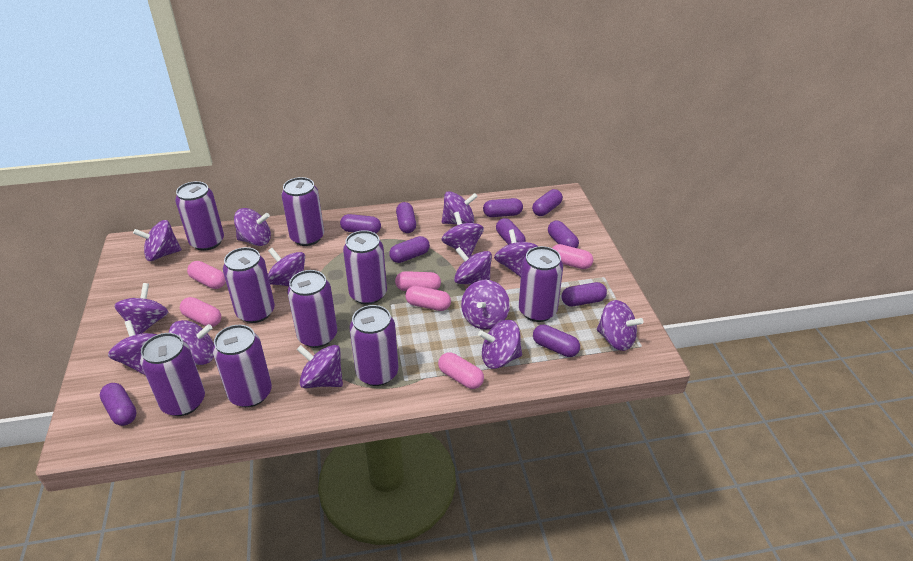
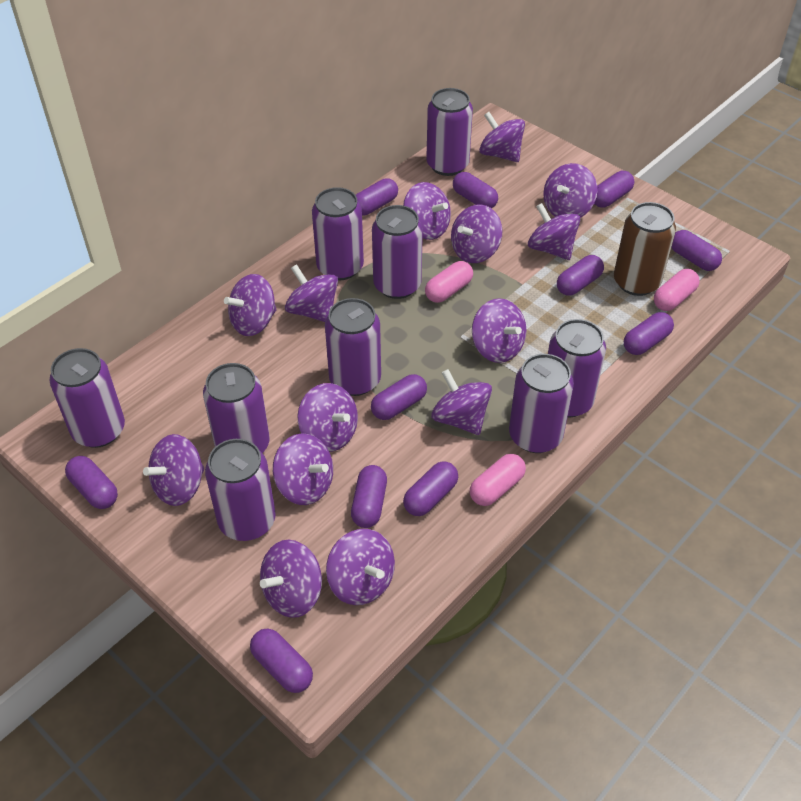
brown can: none = 0 -> [614,202,676,296] = 1
pink capsule: [180,297,221,327] [187,261,226,289] [395,271,441,291] [405,286,451,311] [438,352,484,389] [552,244,593,269] = 6 -> [425,261,473,303] [470,454,526,506] [654,269,700,311] = 3
purple capsule: [100,383,137,426] [340,214,381,233] [389,236,430,263] [396,202,416,233] [483,198,523,217] [496,218,526,245] [532,189,563,216] [533,325,580,357] [548,220,579,248] [562,282,607,306] = 10 -> [65,456,118,509] [250,629,313,693] [351,465,387,528] [356,178,398,215] [371,374,427,420] [403,461,458,516] [453,172,498,208] [557,255,604,296] [594,171,634,208] [624,312,674,355] [672,230,722,271] = 11

